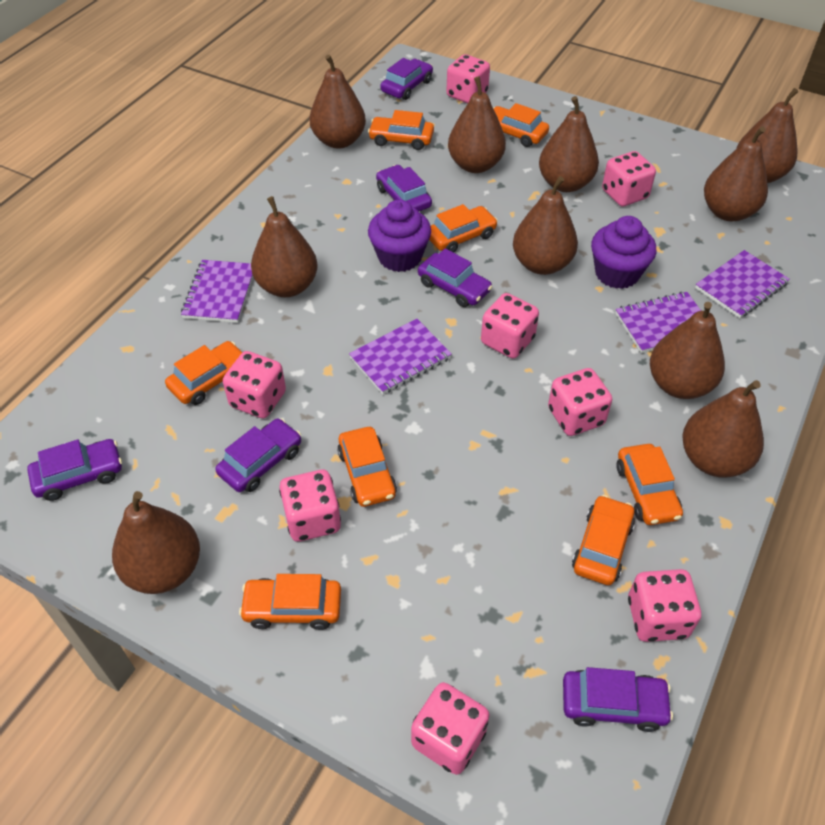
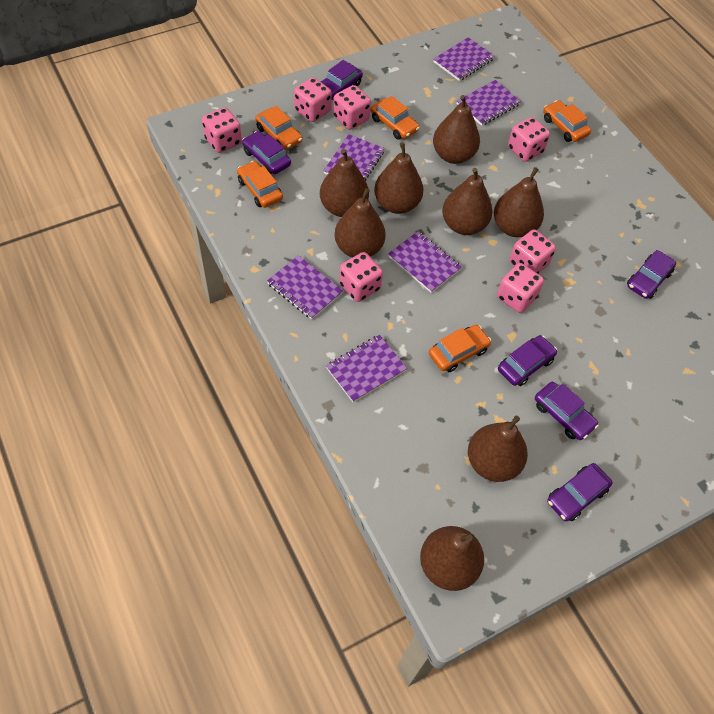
brown pear: [112,491,200,594] [251,196,318,297] [309,55,366,149] [448,76,506,173] [513,176,578,275] [539,96,599,192] [650,302,725,399] [682,380,764,478] [704,126,768,221] [736,88,799,183] = 10 -> [320,149,369,217] [335,188,386,258] [374,142,424,214] [420,526,484,591] [433,95,480,164] [442,168,492,235] [468,416,528,482] [494,167,544,237] = 8
orange car: [165,341,243,405] [239,574,341,630] [337,427,397,507] [368,110,434,150] [429,204,498,253] [493,103,549,147] [572,495,635,585] [616,444,683,525] = 8 -> [237,161,283,208] [255,106,302,150] [371,96,420,140] [429,325,491,372] [543,100,591,142] = 5
pink dice: [223,351,286,418] [279,470,341,542] [411,682,490,775] [446,54,490,103] [481,293,539,359] [548,368,612,436] [602,151,656,207] [628,569,701,642] = 8 -> [202,107,242,153] [294,77,332,122] [333,85,371,130] [339,252,383,302] [497,263,544,313] [508,117,550,162] [509,229,556,274] = 7
purple cupcake: [368,199,431,272] [591,216,656,289] = 2 -> none = 0
purple notebook: [181,260,253,323] [349,319,452,394] [615,292,701,353] [695,250,790,318] = 4 -> [267,255,343,320] [323,134,385,181] [326,335,407,402] [388,231,462,293] [433,37,495,81] [457,80,521,126] = 6

